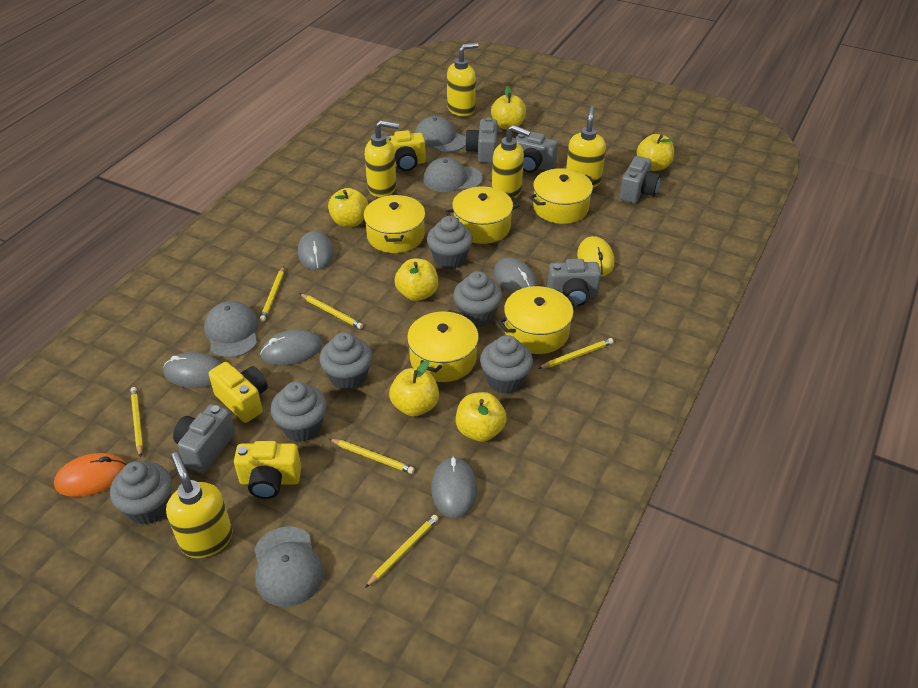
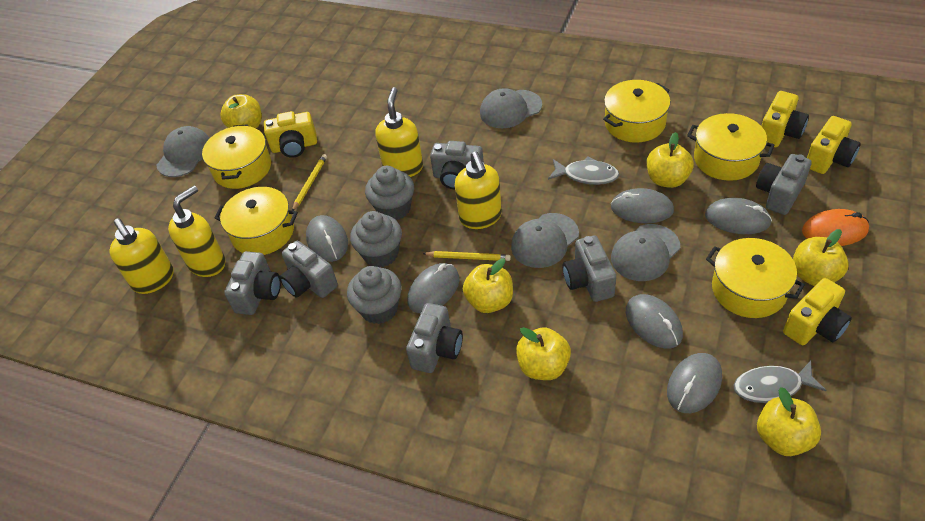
grey camera: [173,404,235,473] [465,117,497,163] [515,132,558,173] [547,259,601,306] [620,156,661,203] = 5 -> [224,251,281,315] [279,241,338,298] [406,303,463,373] [430,141,484,189] [563,235,616,302] [756,154,812,215] = 6
grey cupcake: [110,461,172,525] [270,381,327,442] [319,332,372,391] [427,216,473,269] [453,271,503,327] [480,335,533,394] = 6 -> [347,266,402,324] [350,211,402,267] [365,166,414,220] = 3
grey fish: none = 0 -> [548,156,619,185] [733,361,826,404] = 2
grey mouse: [163,352,222,388] [260,329,322,365] [298,231,334,270] [431,456,477,519] [494,257,537,294] = 5 -> [306,215,348,262] [408,263,460,313] [611,188,674,223] [626,294,683,349] [667,353,722,413] [705,198,772,234] = 6
yellow camera: [209,362,268,423] [234,441,301,499] [386,130,426,171] = 3 -> [264,111,317,158] [762,91,809,147] [783,278,852,345] [807,116,861,174] = 4
yellow mouse: [577,236,614,277] = 1 -> none = 0
yellow pencil: [131,387,143,457] [260,266,284,322] [299,293,363,329] [329,439,415,474] [365,515,438,588] [538,338,613,369] = 6 -> [292,154,327,211] [422,251,511,261] = 2
yellow soap dispenser: [166,452,233,558] [365,120,399,197] [447,42,479,116] [492,125,531,198] [566,106,606,188] = 5 -> [109,218,173,294] [168,186,226,277] [375,87,423,177] [455,152,502,229] = 4

